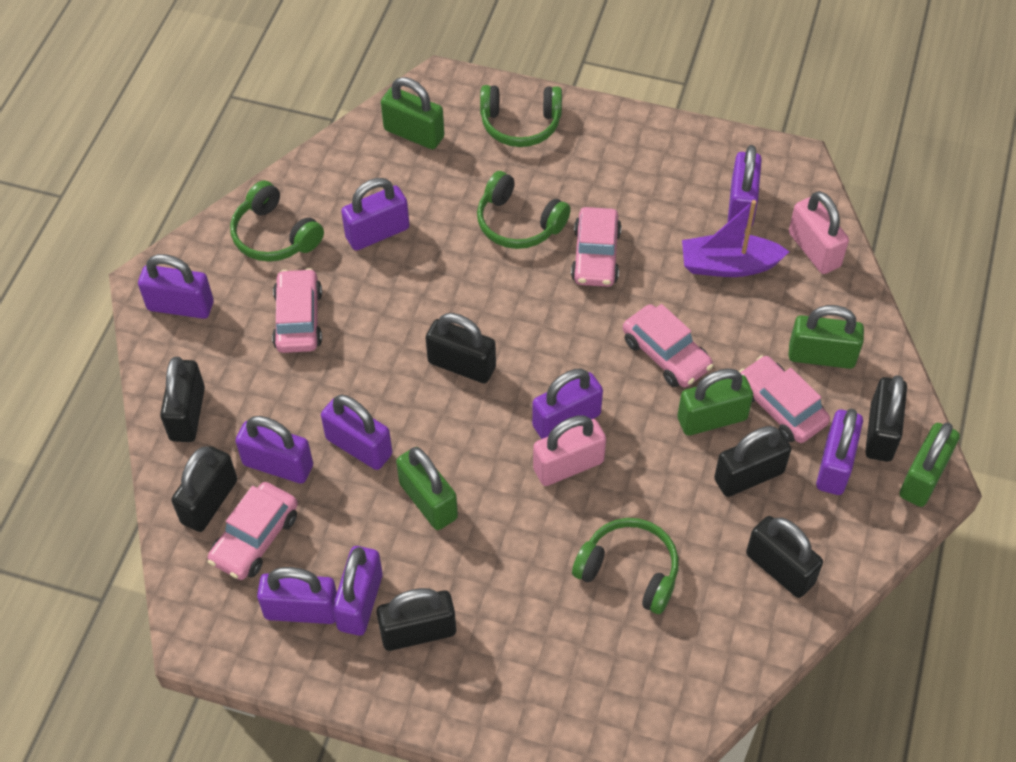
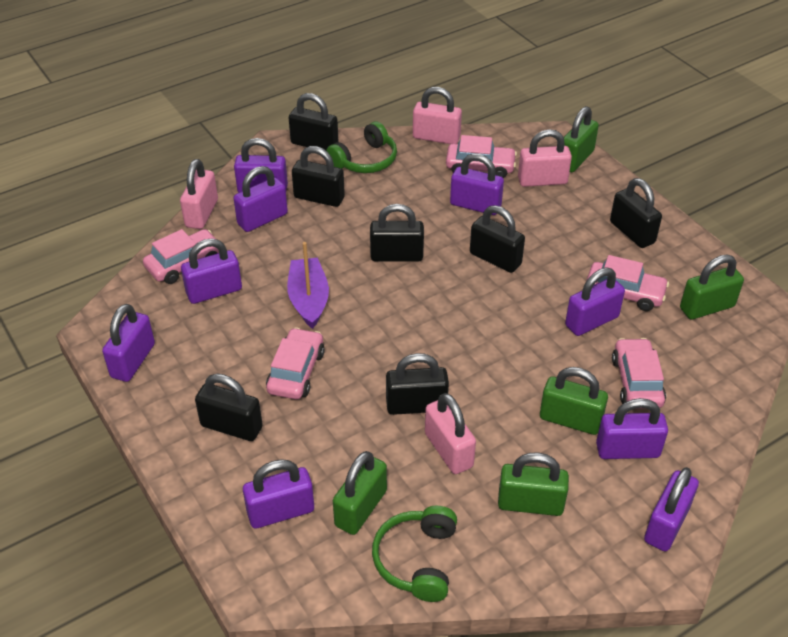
green headphones: [230,180,324,262] [477,171,571,249] [480,85,562,147] [572,518,679,614] = 4 -> [326,121,397,173] [372,506,457,602] = 2
pink padlock: [533,415,606,486] [789,191,849,274] = 2 -> [180,159,218,229] [413,87,462,144] [425,393,476,474] [518,129,572,187] = 4

